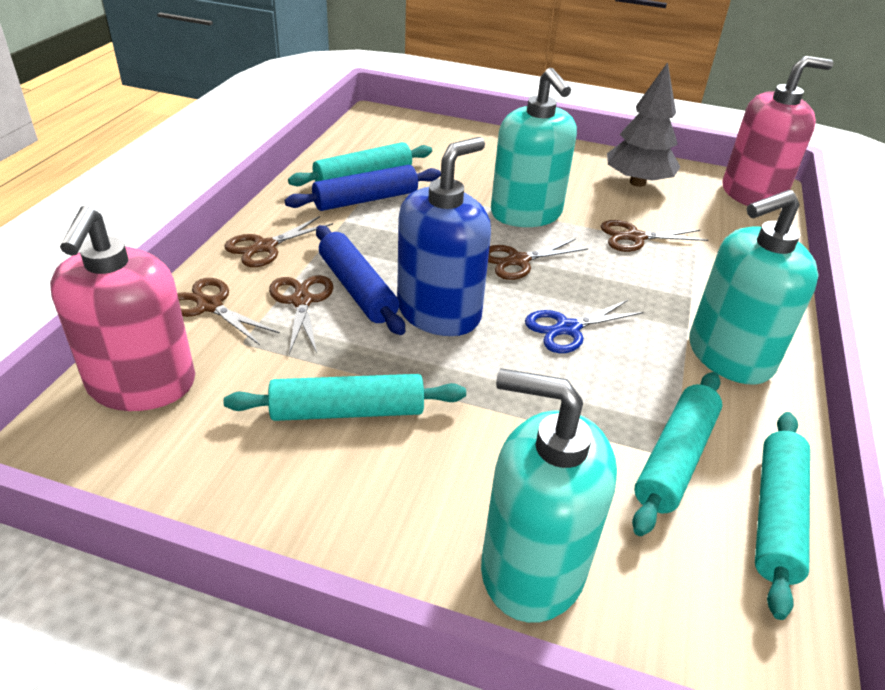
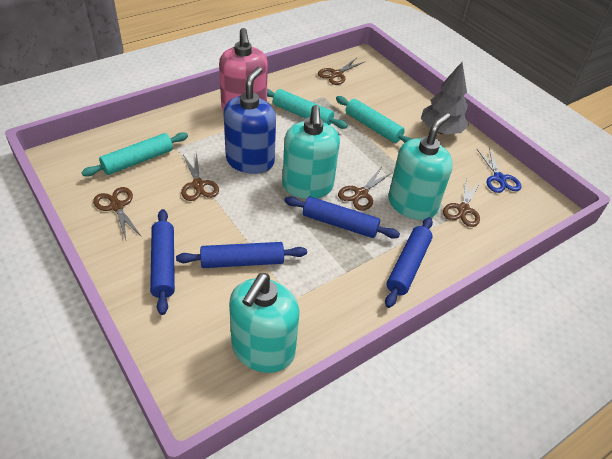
blue rolling pin: [285,165,441,211] [316,225,405,335] = 2 -> [150,209,175,315] [176,242,307,268] [285,196,400,239] [385,217,433,308] = 4
pink soap dispenser: [50,206,195,411] [723,56,833,206] = 2 -> [219,28,268,111] = 1
turquoise rolling pin: [224,374,466,421] [288,142,432,186] [632,372,722,536] [755,412,810,620] = 4 -> [81,132,188,177] [267,88,348,129] [336,96,412,143] = 3

